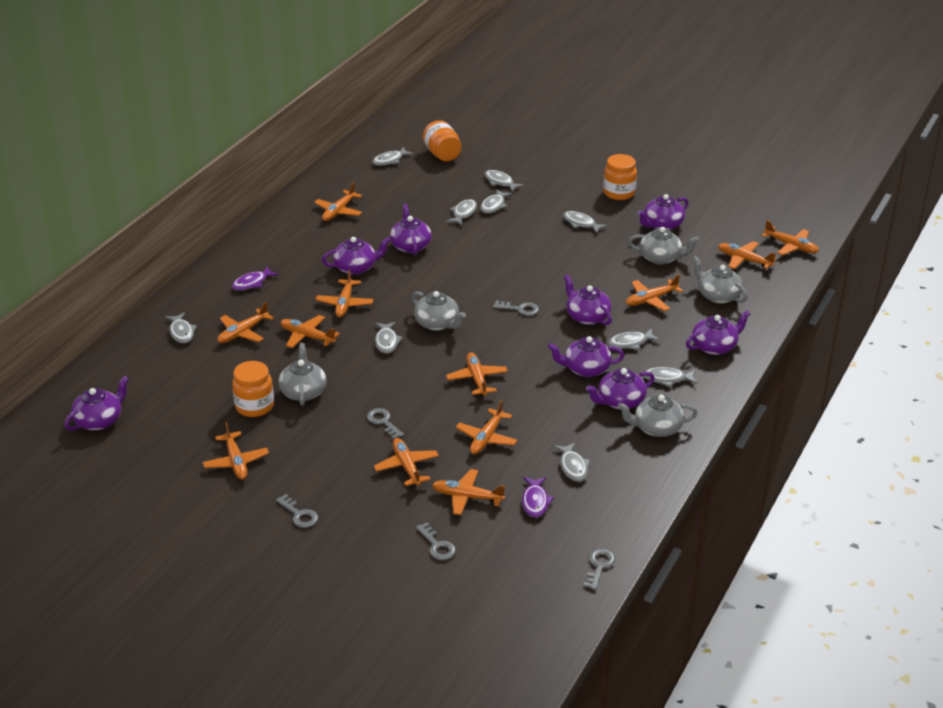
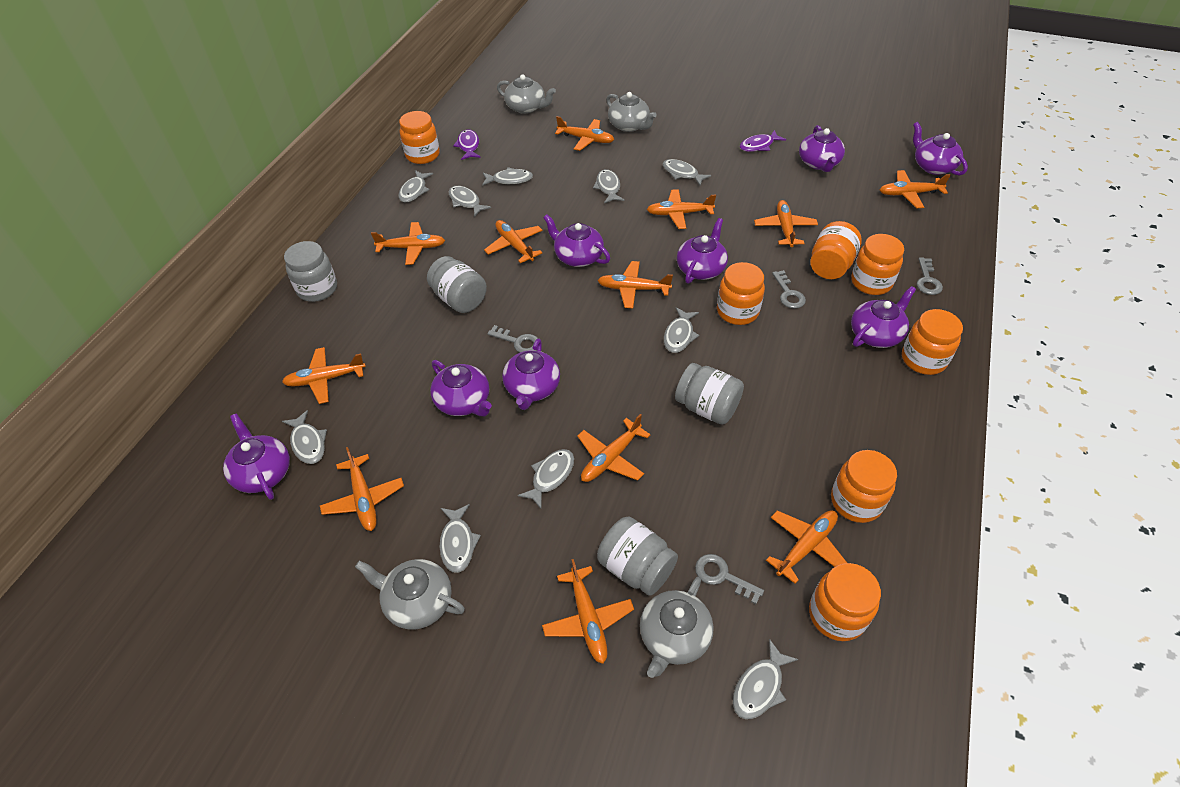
grey jar: none = 0 -> [284,241,337,302] [427,256,487,313] [597,517,678,596] [675,363,744,425] = 4
grey key: [276,494,318,528] [367,408,404,439] [416,522,456,560] [493,300,539,316] [583,549,616,590] = 5 -> [487,325,538,353] [695,554,764,604] [772,270,806,309] [917,257,943,295] = 4
grey teapot: [278,343,327,406] [412,291,466,331] [617,395,698,437] [628,227,699,265] [692,256,748,304] = 5 -> [355,559,465,629] [497,74,556,114] [606,92,657,132] [640,577,714,678] = 4
orange jar: [232,361,274,417] [423,120,462,161] [603,154,637,200] = 3 -> [399,111,440,164] [717,262,765,325] [809,563,881,641] [810,221,862,279] [831,450,897,523] [851,234,904,295] [902,309,963,375] = 7

